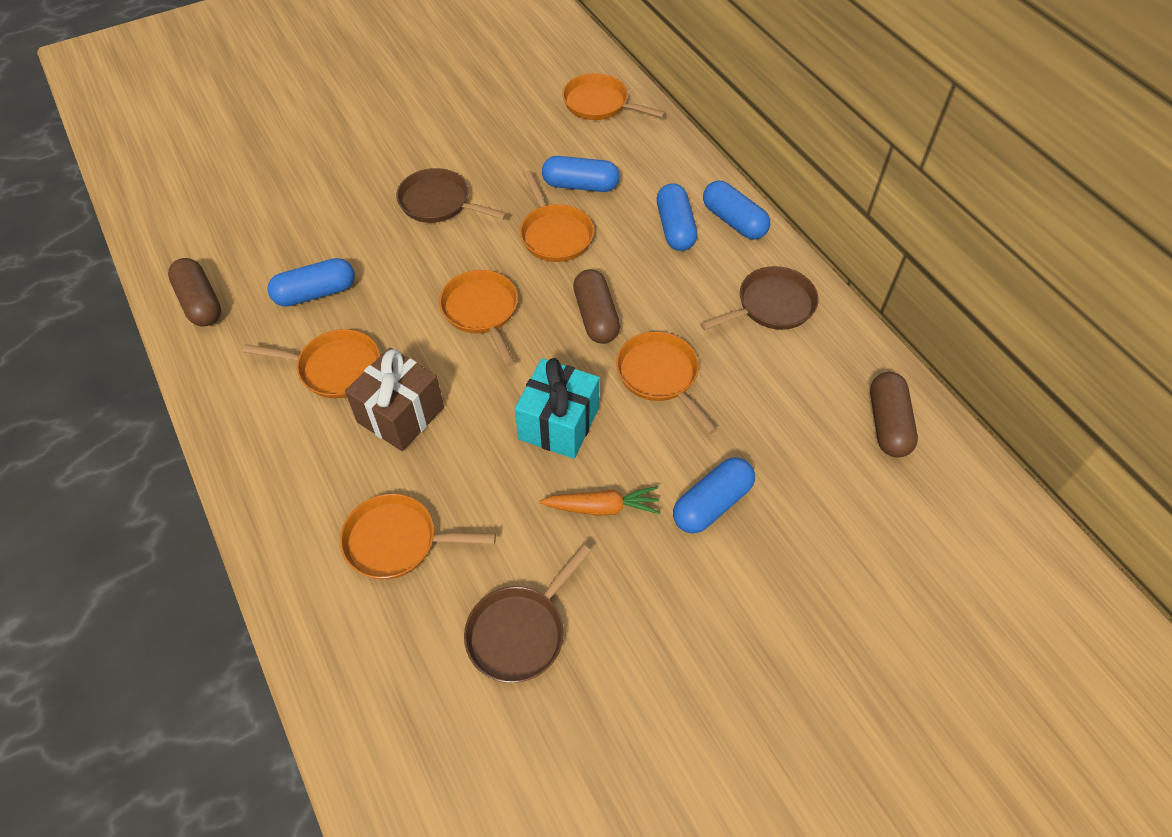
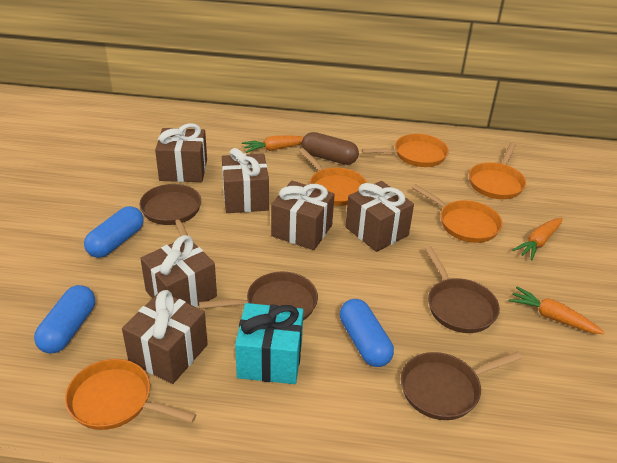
blue capsule: [267,258,355,307] [542,156,620,192] [657,183,698,251] [673,457,755,534] [703,181,770,240] = 5 -> [34,285,95,353] [84,206,144,258] [340,299,394,367] = 3
brown capsule: [168,258,221,327] [573,269,620,344] [870,372,918,458] = 3 -> [302,132,359,165] = 1
brown gift: [345,348,444,451] = 1 -> [122,290,208,384] [140,235,217,307] [155,123,207,182] [222,148,269,213] [271,181,335,250] [345,181,414,252] = 6
brown pan: [396,168,507,223] [464,545,591,683] [700,266,819,330] = 3 -> [139,184,201,237] [199,272,318,320] [401,352,522,420] [424,246,500,333] = 4
orange carrot: [539,486,660,516] = 1 -> [242,135,304,153] [509,287,605,334] [512,217,563,261] = 3
orange pan: [243,329,380,398] [340,494,496,580] [439,270,518,366] [520,170,594,262] [562,73,666,120] [616,331,717,434] = 6 -> [65,359,196,430] [298,148,367,206] [362,134,449,167] [412,184,502,243] [469,143,526,199] = 5

